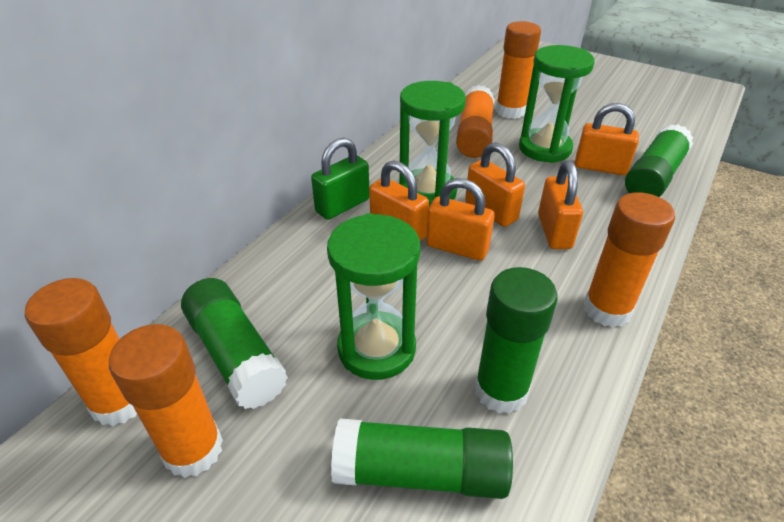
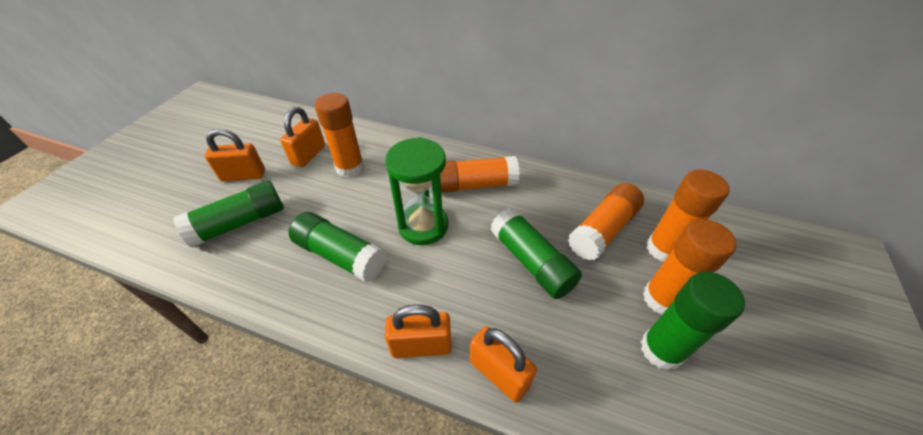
green hourglass: [327,213,420,380] [399,81,466,206] [519,45,595,163] = 3 -> [385,137,448,245] = 1
green padlock: [311,138,370,220] = 1 -> none = 0
orange padlock: [369,160,429,241] [426,178,495,261] [465,142,525,227] [538,160,583,249] [575,103,639,175] = 5 -> [205,129,265,182] [280,107,325,167] [385,304,452,358] [470,326,537,403] = 4

